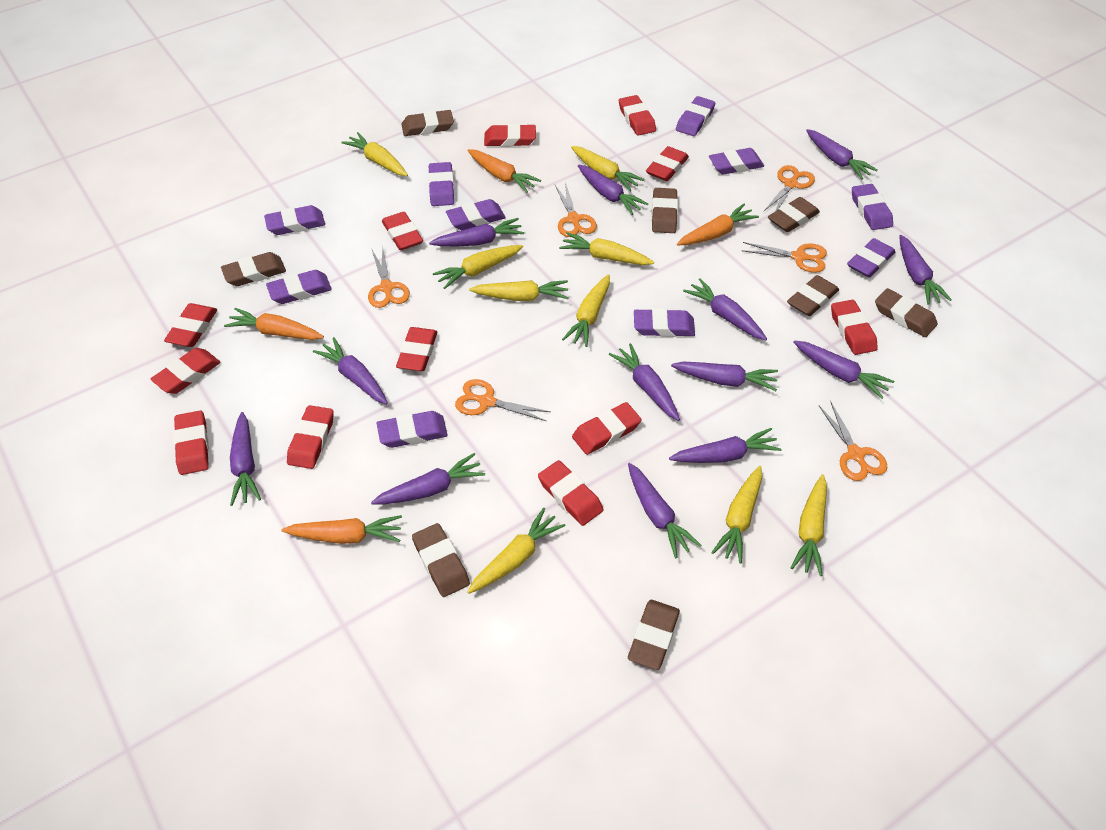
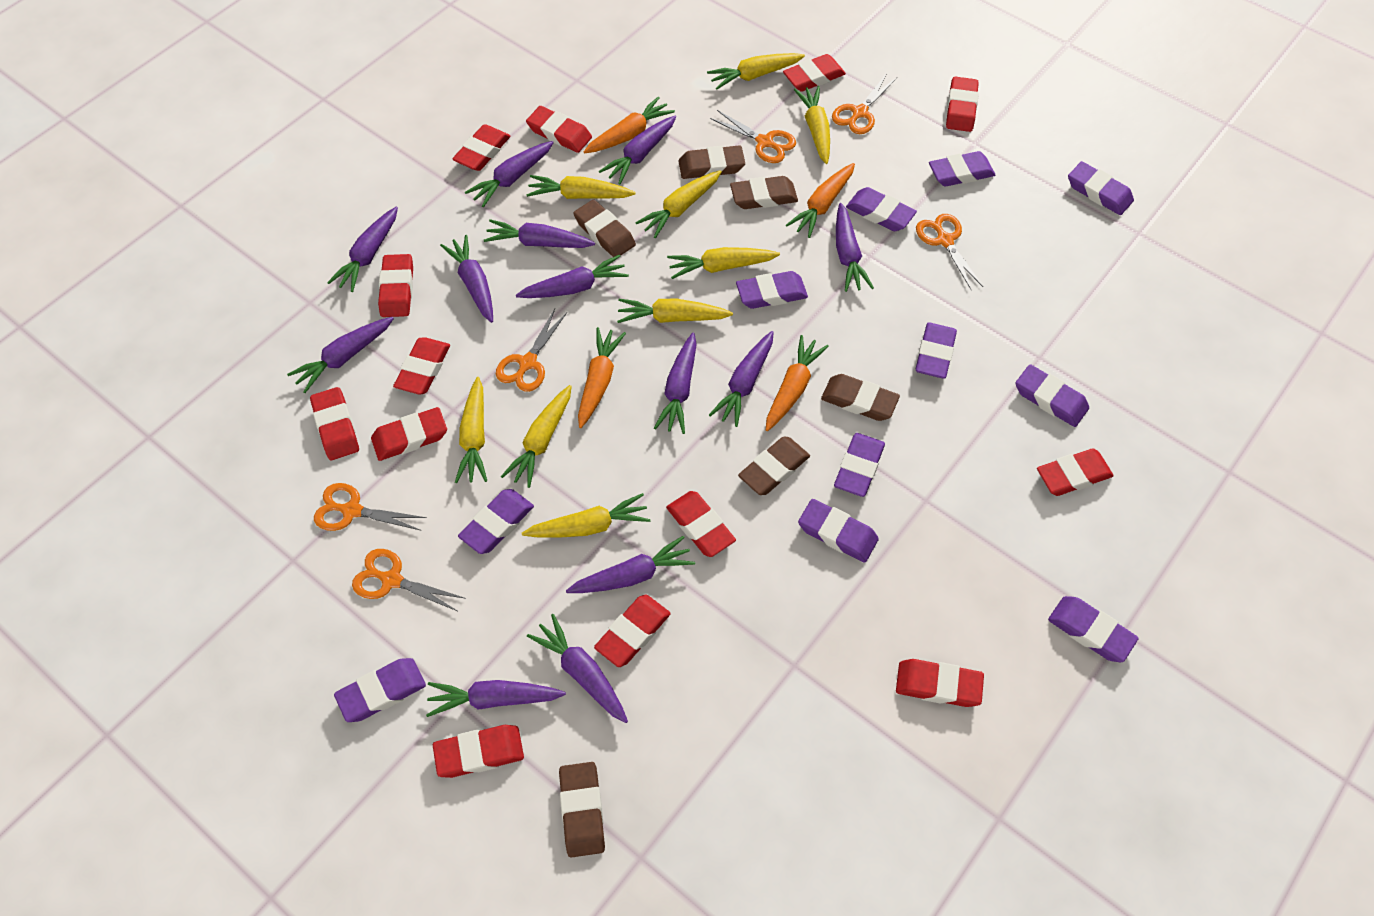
brown eraser: [221,252,286,286] [401,110,454,136] [412,523,470,597] [628,600,680,670] [651,188,678,233] [768,197,820,232] [787,275,839,316] [875,288,938,338] = 8 -> [559,762,605,858] [573,199,636,257] [678,145,745,179] [730,176,798,209] [738,437,810,495] [821,374,900,421] = 6
purple eraser: [264,205,325,235] [266,270,332,304] [377,411,448,448] [428,162,454,206] [446,199,506,230] [634,308,695,337] [676,96,715,136] [709,148,764,175] [847,238,895,278] [852,184,893,230] = 10 -> [334,658,426,722] [458,489,534,554] [736,271,808,309] [798,499,879,563] [834,433,885,497] [846,187,917,231] [916,322,957,379] [929,151,995,187] [1015,364,1089,427] [1048,596,1139,662] [1068,161,1134,215] = 11
red eraser: [151,348,221,394] [164,303,217,347] [173,411,209,475] [287,405,334,469] [382,212,423,250] [396,327,437,371] [484,124,536,147] [538,460,604,526] [572,402,641,455] [619,95,656,136] [646,146,689,181] [831,300,878,355] = 12 -> [310,387,359,460] [371,407,447,461] [378,254,413,317] [393,337,450,395] [433,725,524,778] [452,124,510,171] [526,106,592,153] [594,595,671,667] [666,491,736,557] [783,54,846,92] [896,659,984,707] [946,77,979,132] [1037,449,1114,496] = 13

